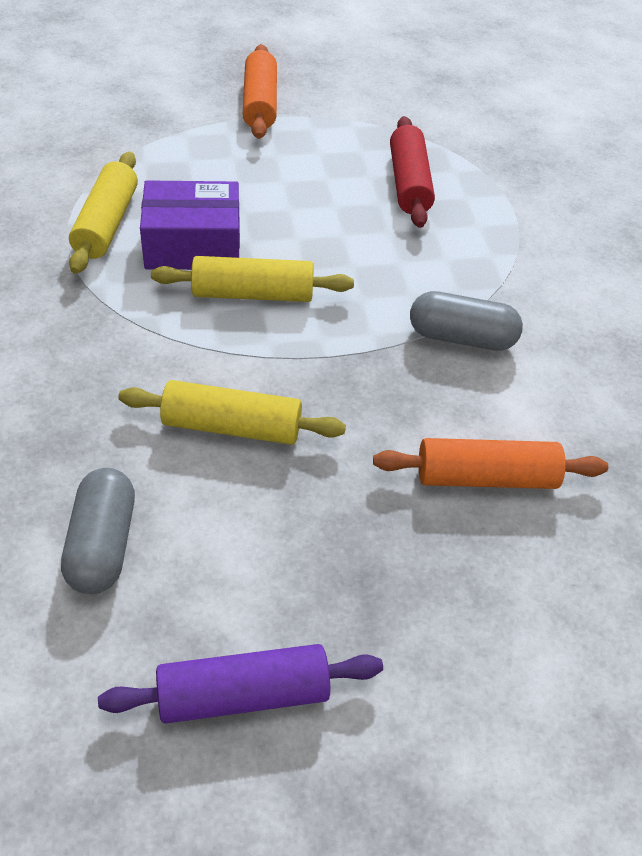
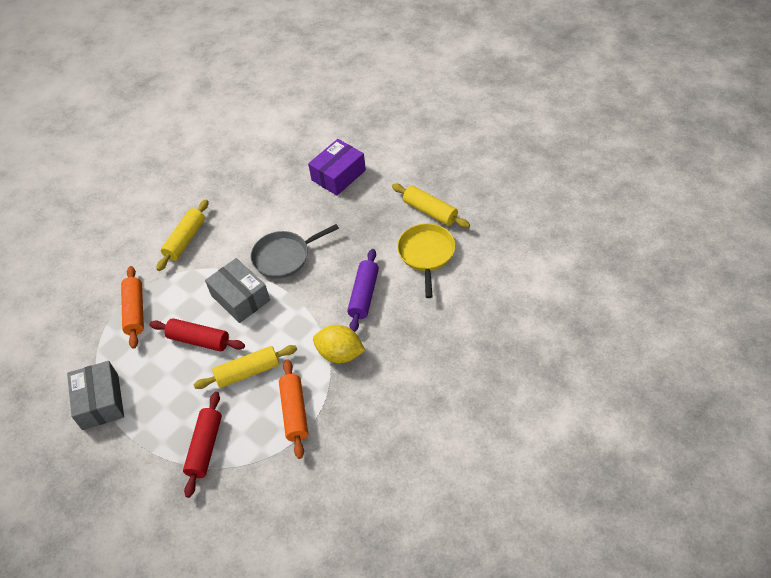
grey box: none = 0 -> [67,361,124,430] [205,258,270,323] = 2
grey capsule: [61,468,135,594] [410,291,523,351] = 2 -> none = 0
grey pan: none = 0 -> [251,224,339,279] = 1
red rolling pin: [390,116,435,228] = 1 -> [149,318,245,352] [183,392,222,498] = 2
yellow lemon: none = 0 -> [313,325,366,363] = 1
yellow pan: none = 0 -> [397,223,455,298] = 1

